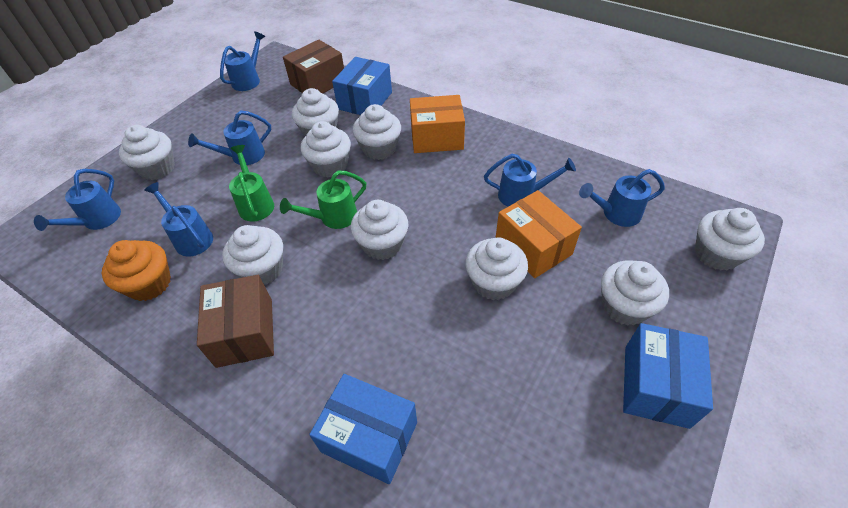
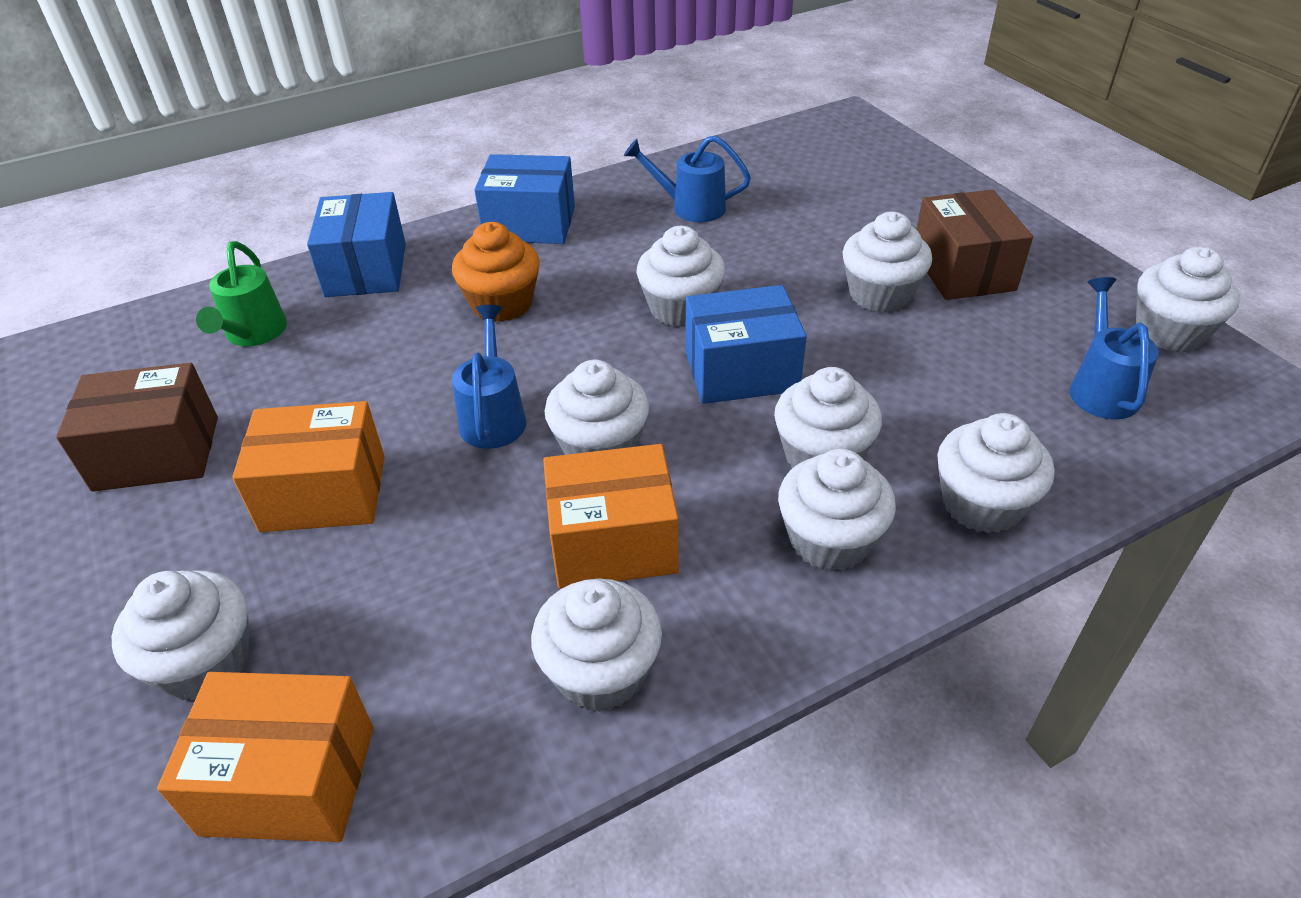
blue watering can: [34,169,121,231] [144,182,213,256] [188,110,271,165] [220,31,265,91] [484,154,576,207] [579,169,665,227] = 6 -> [452,305,526,449] [624,135,751,222] [1070,277,1159,419] = 3
green watering can: [229,145,274,221] [280,170,366,229] = 2 -> [196,241,287,346] = 1
orange box: [410,95,465,153] [496,190,582,278] = 2 -> [157,672,374,842] [232,401,385,532] [543,444,679,589] = 3

